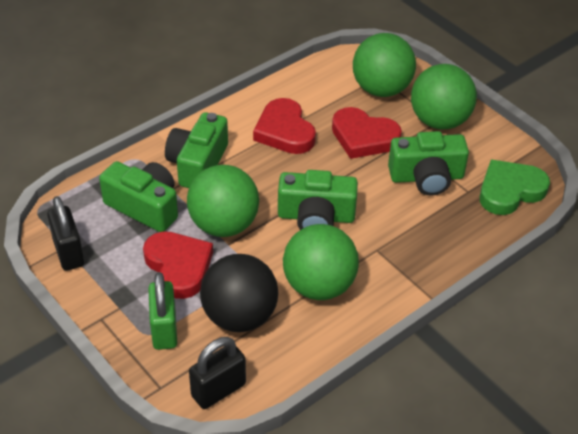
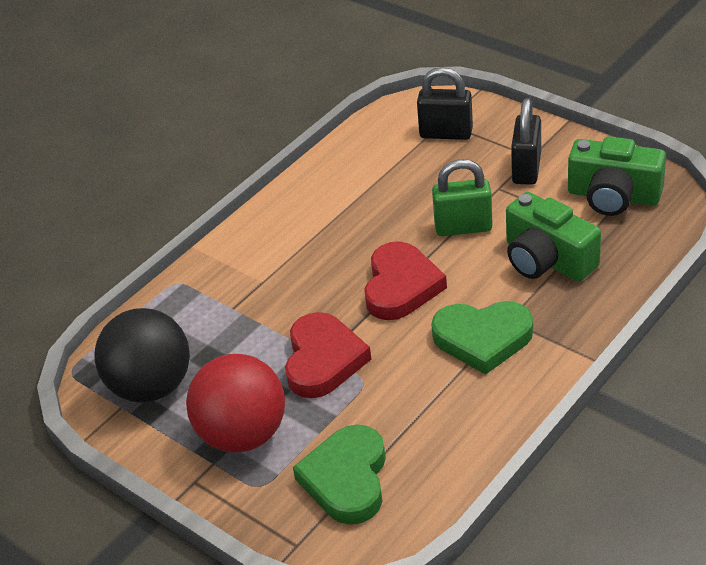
green ball: [187,165,259,237] [283,224,359,300] [353,33,416,97] [411,64,477,129] = 4 -> none = 0
green camera: [99,161,178,232] [165,112,228,188] [278,170,358,230] [388,131,469,195] = 4 -> [506,192,601,282] [568,136,666,216] = 2
green heart: [480,159,550,215] = 1 -> [293,424,386,525] [431,301,533,375] = 2
red ball: none = 0 -> [186,354,285,453] = 1
red heart: [143,231,213,299] [253,98,316,154] [332,107,402,159] = 3 -> [285,312,371,398] [364,241,447,320] = 2

